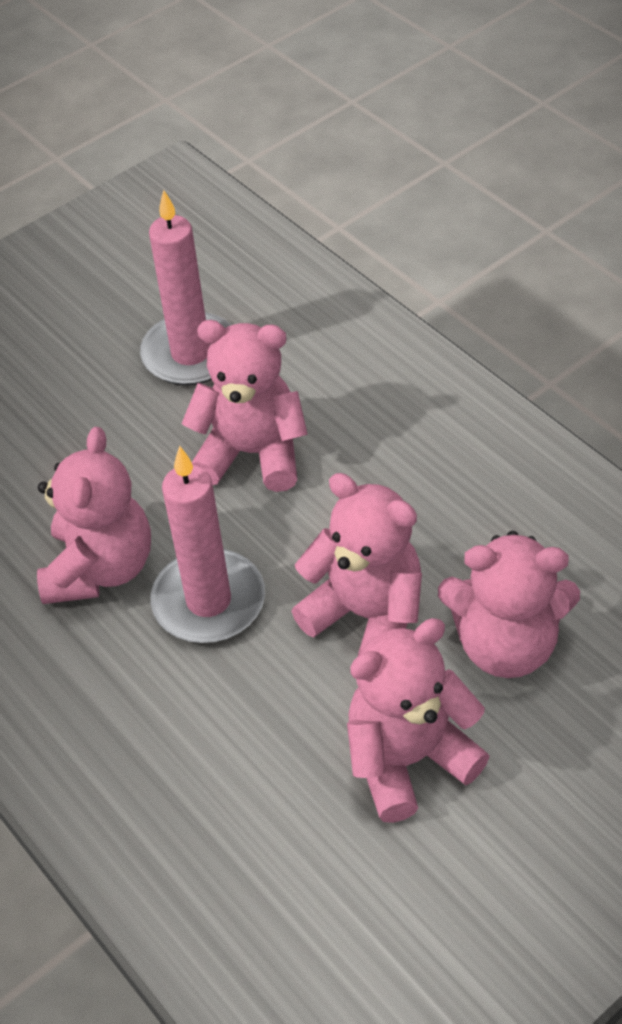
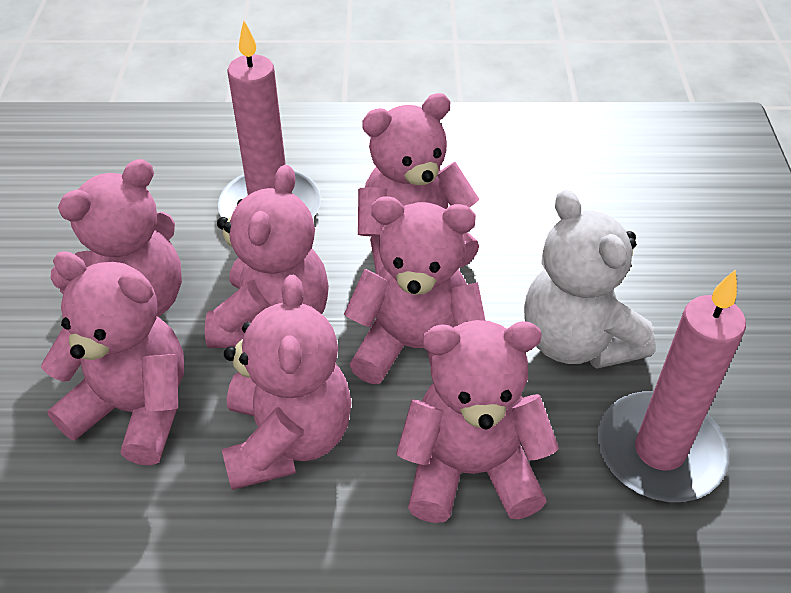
pink teddy bear: [37,427,151,604] [181,320,308,492] [291,473,422,656] [347,618,490,823] [438,531,580,678] = 5 -> [41,251,184,466] [50,159,182,317] [205,165,329,348] [222,275,351,490] [344,196,485,384] [358,93,479,275] [396,320,559,523] = 7
white teddy bear: none = 0 -> [524,190,656,369] = 1

